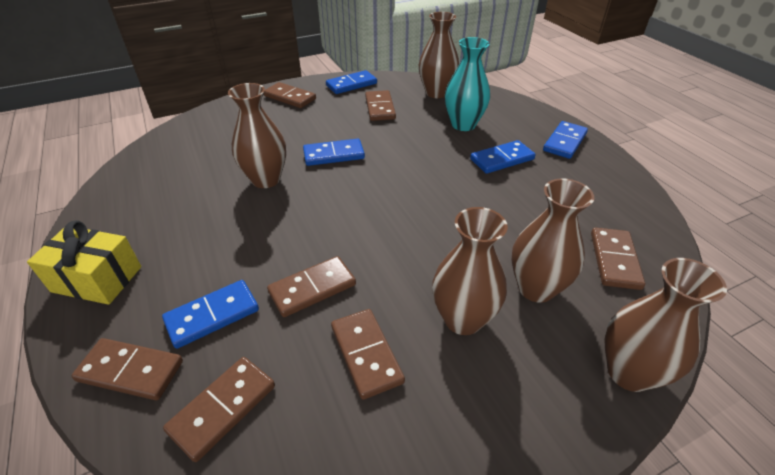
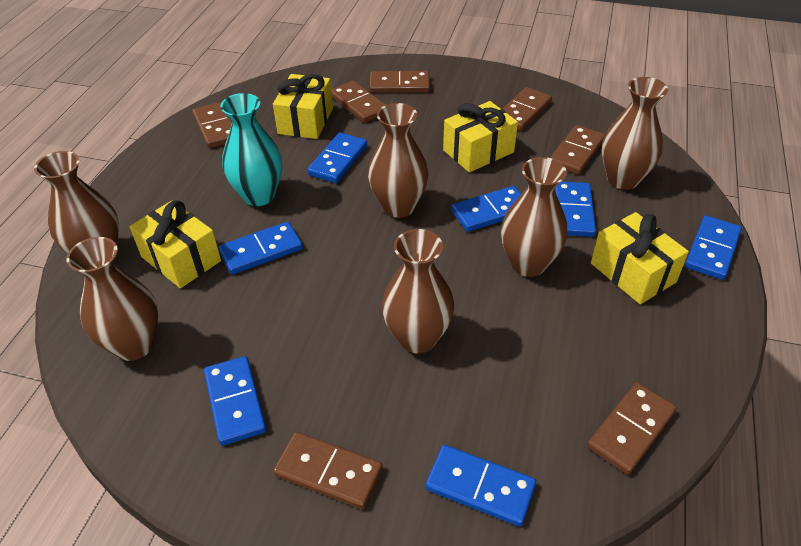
blue domino: [162,280,259,349] [303,139,365,166] [326,70,377,94] [470,140,535,174] [543,121,588,159] = 5 -> [204,356,267,446] [218,222,303,274] [307,132,367,183] [425,445,536,527] [451,186,521,232] [555,182,596,237] [685,216,742,280] = 7
brown vase: [228,83,286,188] [419,12,459,98] [432,207,508,335] [511,178,594,303] [604,258,727,392] = 5 -> [34,151,119,254] [66,237,158,361] [368,103,429,218] [382,229,454,353] [501,157,568,277] [601,77,668,190] = 6
yellow gift: [27,220,141,305] = 1 -> [129,201,221,288] [273,74,333,139] [443,101,518,172] [591,212,689,304] = 4

